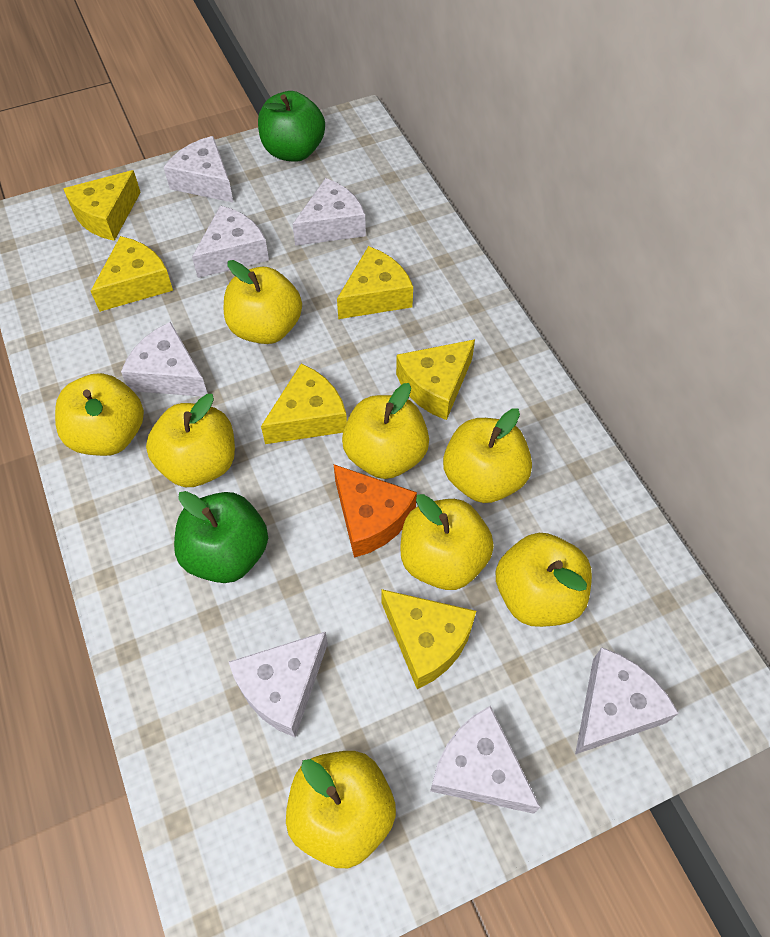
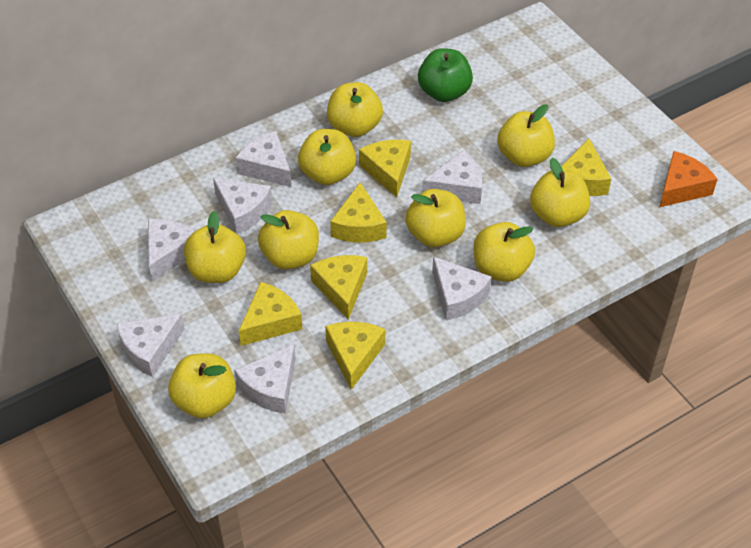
green apple: [174,491,268,583] [258,91,325,162] = 2 -> [418,48,473,102] = 1
yellow apple: [55,373,144,456] [146,394,235,487] [224,260,302,344] [286,751,396,868] [342,383,429,479] [400,494,494,590] [443,409,532,503] [496,533,592,627] = 8 -> [168,353,236,418] [184,211,246,283] [258,210,319,269] [298,129,356,185] [327,82,383,137] [405,189,466,247] [473,222,535,282] [497,104,555,167] [530,158,590,227] = 9

